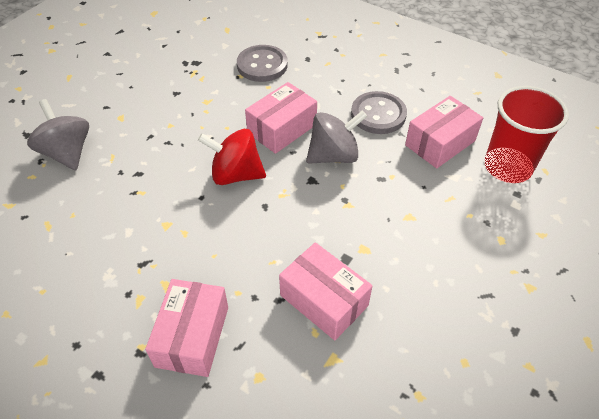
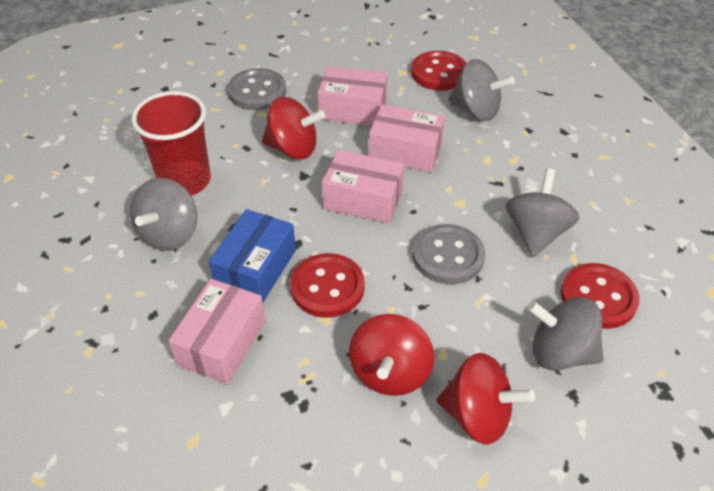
blue box: none = 0 -> [209,209,296,302] = 1
grey spinning top: [27,99,89,170] [306,110,367,164] = 2 -> [130,178,197,251] [448,59,515,121] [505,168,579,258] [527,297,604,371] = 4
red button: none = 0 -> [290,253,365,318] [411,51,466,91] [561,263,640,329] = 3
red spinning top: [198,129,266,185] = 1 -> [262,97,325,159] [349,314,434,396] [437,353,535,444] = 3

